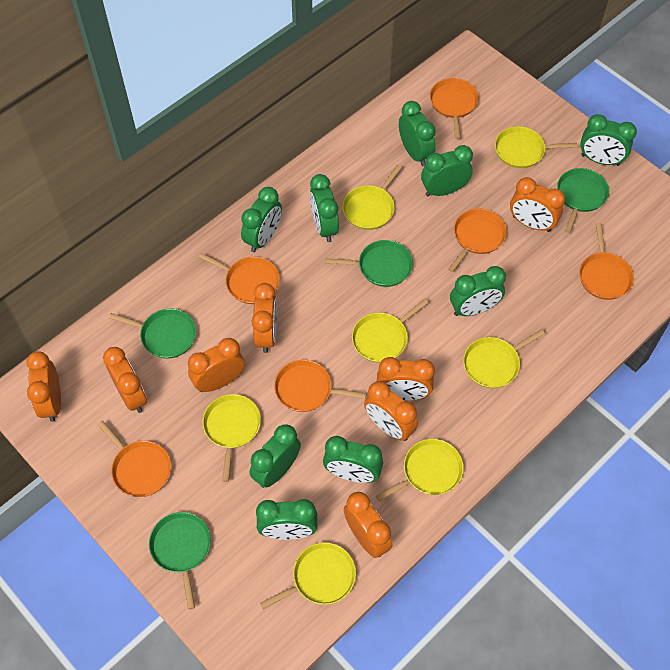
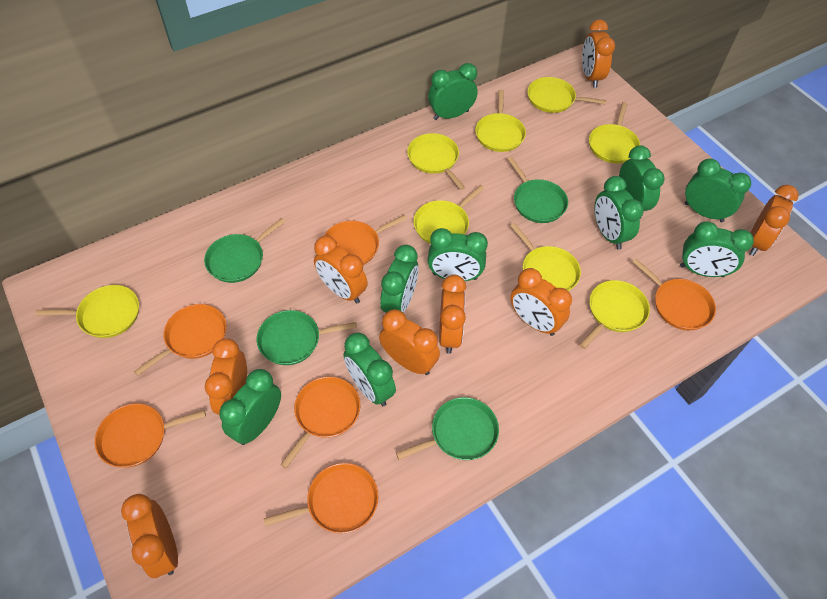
yellow pan: [202,394,261,482] [260,542,356,609] [342,165,402,230] [352,299,428,363] [376,439,464,501] [463,329,545,388] [495,126,577,168] = 7 -> [35,285,139,338] [407,133,465,190] [414,185,484,244] [475,90,526,152] [510,223,581,291] [527,77,606,113] [580,280,650,349] [589,102,640,163] = 8

